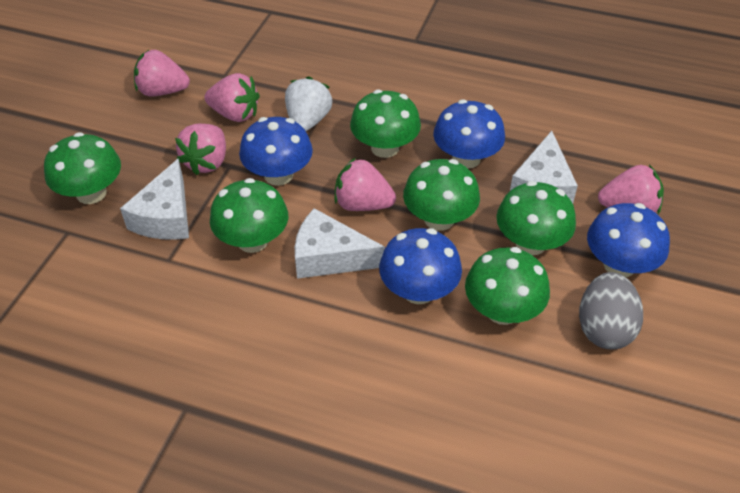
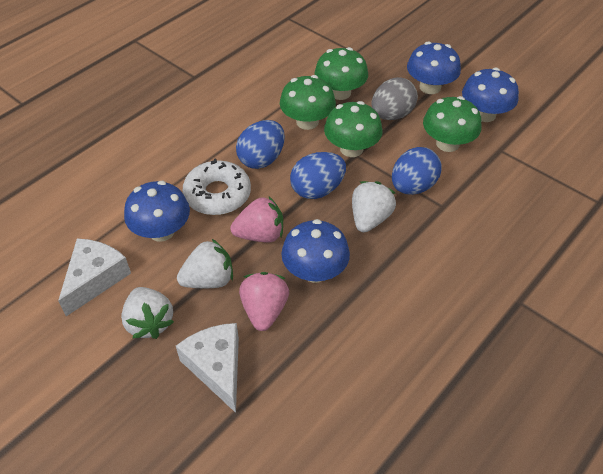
blue egg: none = 0 -> [236,120,285,169] [290,152,346,199] [392,147,442,195] = 3
green mushroom: [44,132,121,204] [210,178,288,253] [350,89,421,158] [403,159,480,231] [465,247,550,325] [496,181,576,255] = 6 -> [280,75,336,130] [315,47,368,100] [324,101,383,157] [423,96,481,152] = 4
pink strawberry: [134,50,190,96] [175,124,226,175] [204,73,260,122] [335,158,396,211] [598,165,664,214] = 5 -> [230,197,283,243] [239,272,289,331] = 2
white cheese: [120,159,189,240] [295,208,385,279] [510,131,578,203] = 3 -> [58,238,131,316] [176,323,239,413] = 2
white donut: none = 0 -> [183,158,251,215] = 1
white strawberry: [285,76,332,131] = 1 -> [121,287,174,339] [177,239,233,288] [352,181,396,232] = 3

